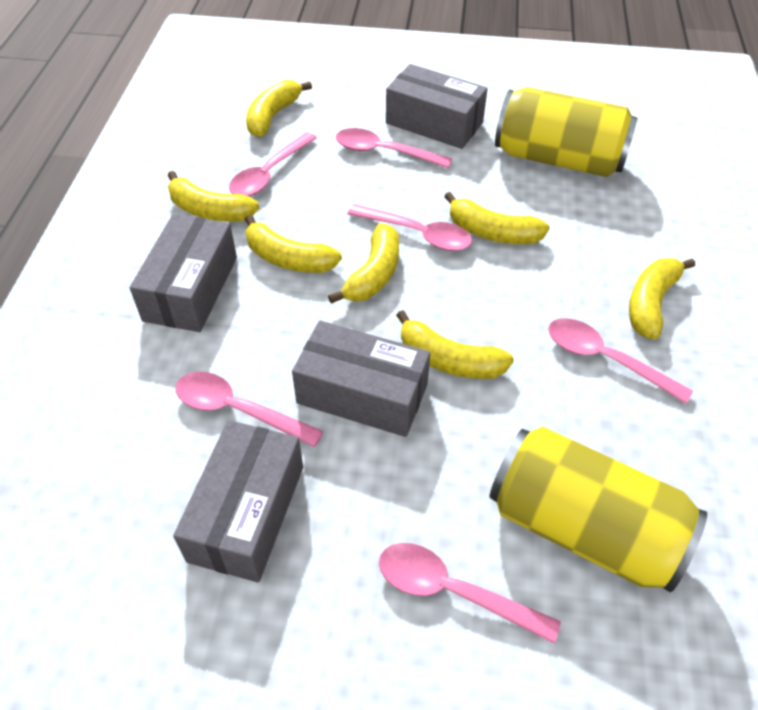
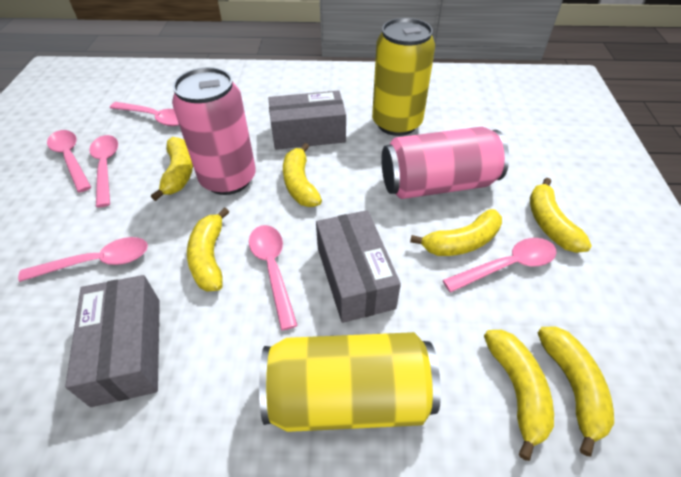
grey box: [130,214,237,332] [173,420,303,582] [292,320,430,437] [386,64,488,149] = 4 -> [65,275,160,407] [268,90,346,150] [316,210,401,323] = 3
pink can: none = 0 -> [172,67,256,195] [382,127,509,199] = 2

